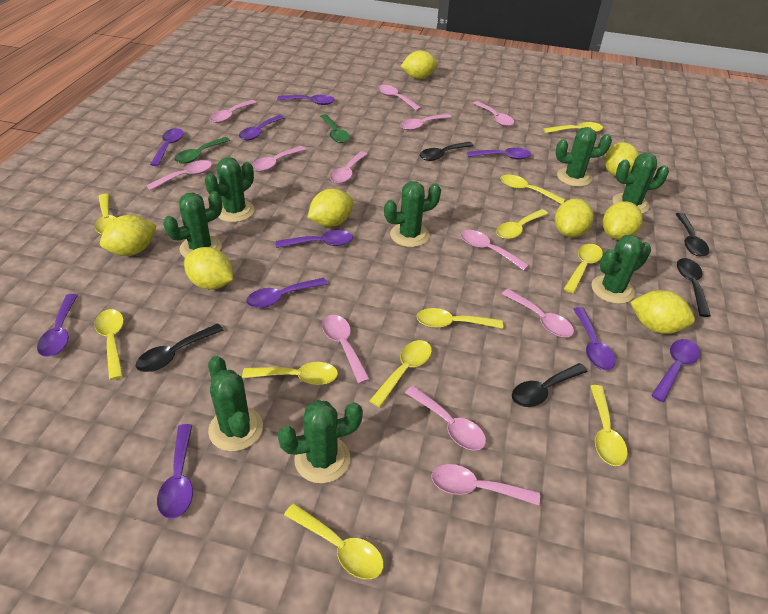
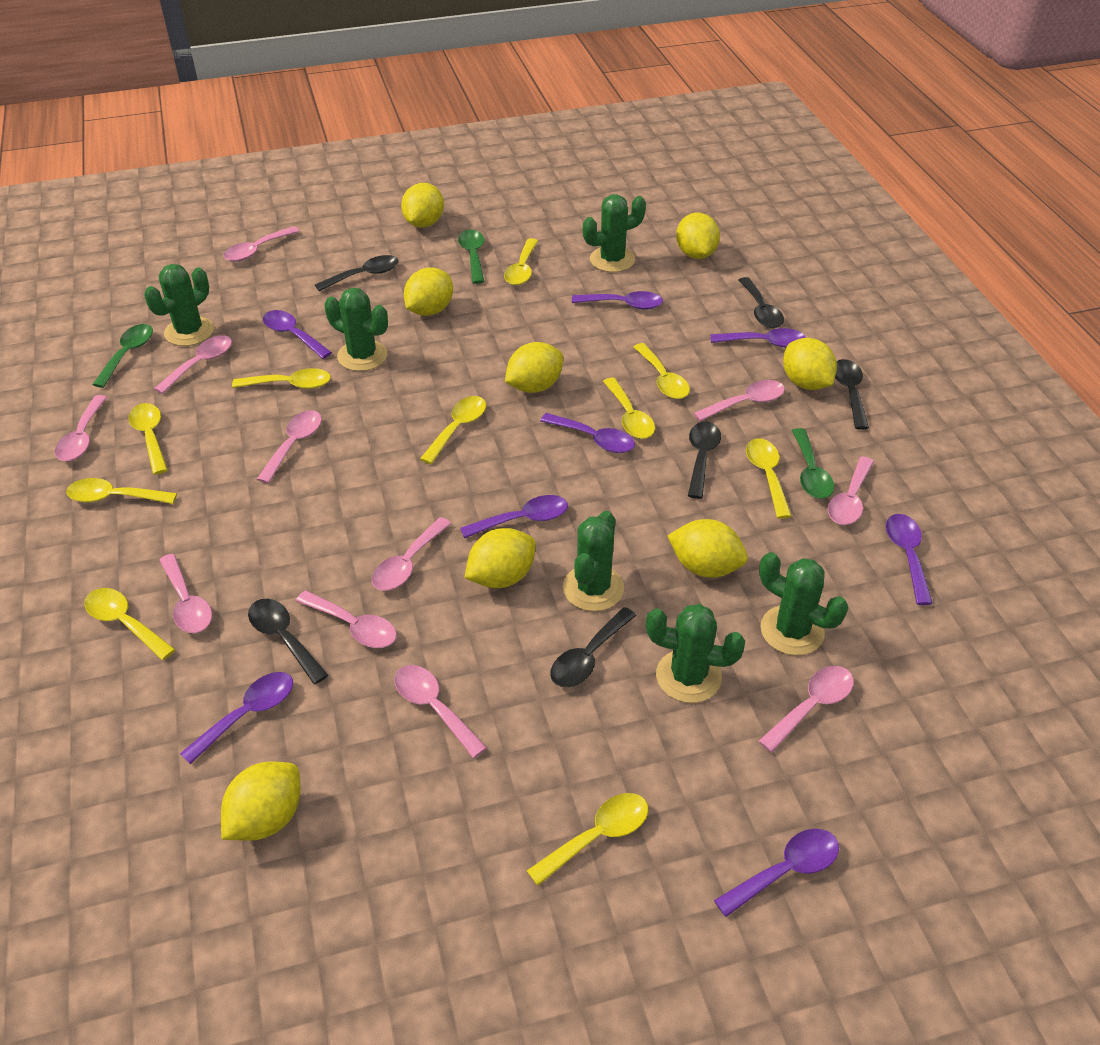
black spoon: [136,323,224,372] [420,142,474,161] [512,363,588,407] [676,213,709,256] [677,258,711,317] = 5 -> [248,599,328,684] [315,255,399,291] [550,607,636,687] [688,422,721,499] [739,277,784,328] [835,359,869,429] = 6
green cactus: [163,191,223,258] [205,157,255,222] [208,356,263,452] [278,400,363,484] [384,181,441,247] [556,127,612,187] [591,235,651,304] [612,153,669,214] = 8 -> [144,264,214,346] [324,288,388,371] [563,511,624,611] [583,194,646,272] [646,604,745,703] [759,552,848,655] = 6
green spoon: [174,137,230,164] [320,114,350,143] = 2 -> [92,324,153,388] [458,230,484,284] [792,428,834,499] = 3
pink spoon: [146,160,212,191] [209,100,257,123] [251,146,306,172] [322,315,370,384] [330,151,367,184] [378,85,421,111] [400,114,452,131] [405,386,486,451] [431,464,540,505] [461,230,529,270] [473,101,514,126] [502,289,574,337] = 12 -> [55,395,107,461] [154,335,232,394] [159,554,212,633] [223,226,300,262] [257,410,322,484] [296,591,397,648] [372,517,452,591] [394,665,487,758] [694,380,785,421] [758,666,854,753] [828,456,874,525] = 11
purple spoon: [37,294,78,357] [150,128,184,166] [157,424,193,519] [239,115,285,140] [246,278,328,308] [276,230,353,248] [277,95,335,105] [467,147,531,160] [573,307,615,370] [651,339,700,402] = 10 -> [180,672,293,764] [263,310,332,359] [460,495,568,538] [540,413,635,453] [572,291,663,309] [711,328,806,348] [714,829,839,917] [886,514,933,605] = 8
yellow spoon: [95,194,116,234] [95,309,124,380] [242,362,338,385] [284,503,384,579] [369,340,432,407] [416,308,503,329] [496,209,548,239] [500,175,566,204] [544,122,603,133] [564,244,603,293] [590,385,628,466] = 11 -> [66,478,177,504] [84,588,175,660] [129,403,168,475] [232,368,331,389] [420,396,486,464] [504,238,538,285] [527,793,648,886] [603,378,655,439] [634,343,690,399] [746,438,792,519] = 10

